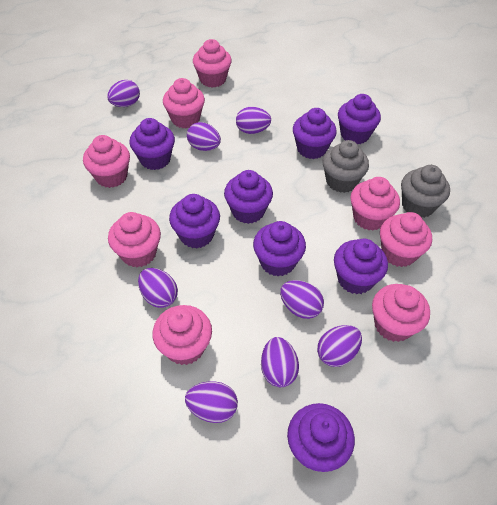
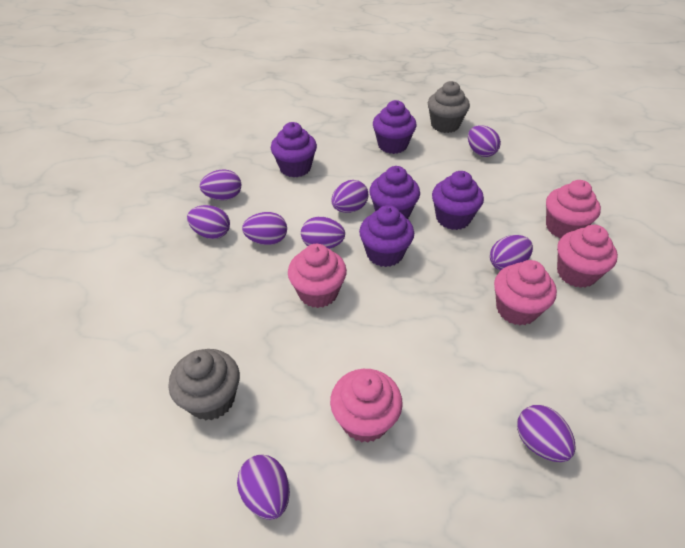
pink cupcake: [83,135,130,188] [108,212,161,267] [152,305,212,365] [163,78,205,128] [193,39,232,88] [350,177,400,230] [372,284,430,342] [380,212,432,267] = 8 -> [288,244,347,308] [330,369,403,443] [494,260,557,325] [546,180,601,238] [557,225,618,288] = 5
purple cupcake: [129,118,175,170] [169,194,220,249] [224,170,273,224] [253,221,306,276] [287,403,355,472] [293,108,337,159] [334,239,388,294] [338,94,381,144] = 8 -> [271,122,317,177] [359,205,414,267] [369,166,420,219] [373,100,416,154] [432,171,484,230] = 5
purple egg: [107,80,140,107] [138,268,178,308] [185,381,238,423] [187,122,221,151] [236,107,271,134] [261,337,299,387] [280,280,324,319] [317,325,362,367] = 8 -> [187,205,230,239] [200,169,241,201] [237,455,290,520] [242,212,287,245] [301,217,345,249] [331,180,368,213] [468,125,501,157] [490,235,533,271] [517,405,576,462] = 9

